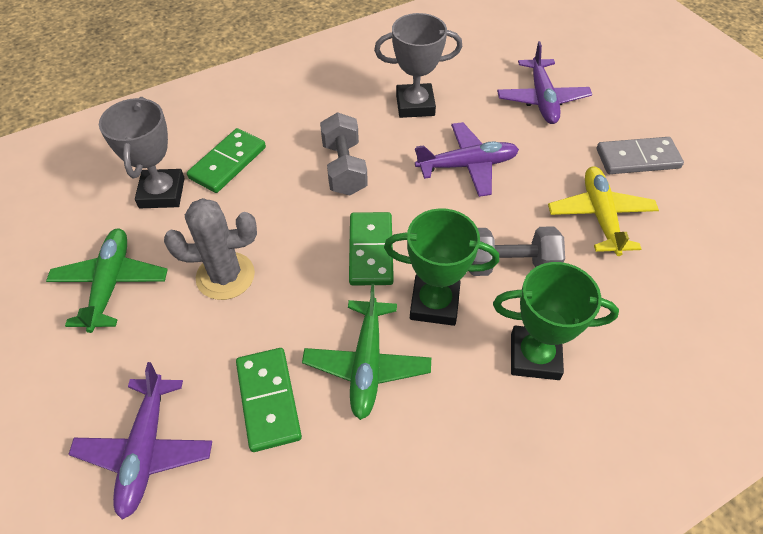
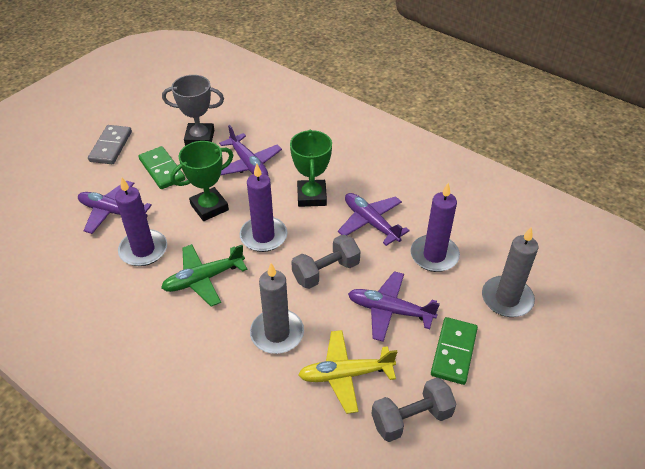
green domino: [187,128,266,193] [236,348,302,452] [349,212,394,286] = 3 -> [139,146,185,189] [431,317,478,385] = 2
green plane: [46,229,168,333] [302,284,431,420] = 2 -> [161,244,247,306] = 1
grey cactus: [164,198,257,300] = 1 -> none = 0
grey candle: none = 0 -> [250,263,304,354] [482,227,538,317] = 2
grey trophy: [99,97,185,208] [374,13,462,118] = 2 -> [162,75,224,146] = 1
purple candle: none = 0 -> [115,178,167,266] [240,164,287,252] [410,183,460,272] = 3
purple plane: [68,362,212,520] [415,122,519,197] [497,41,592,124] = 3 -> [78,180,152,234] [219,125,282,176] [338,193,410,246] [348,271,440,342] = 4

